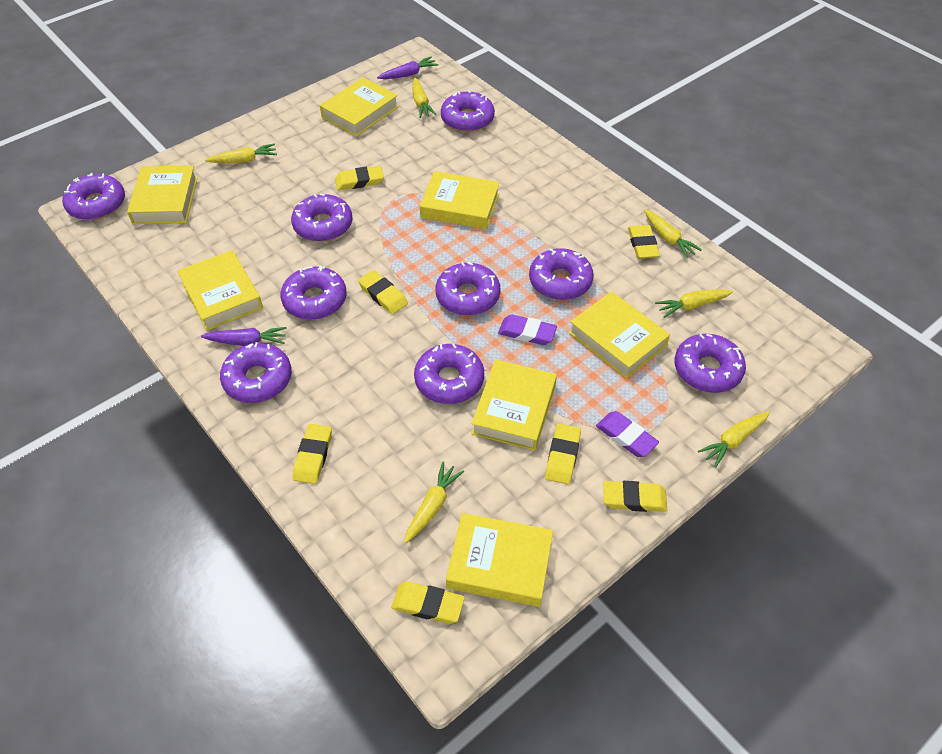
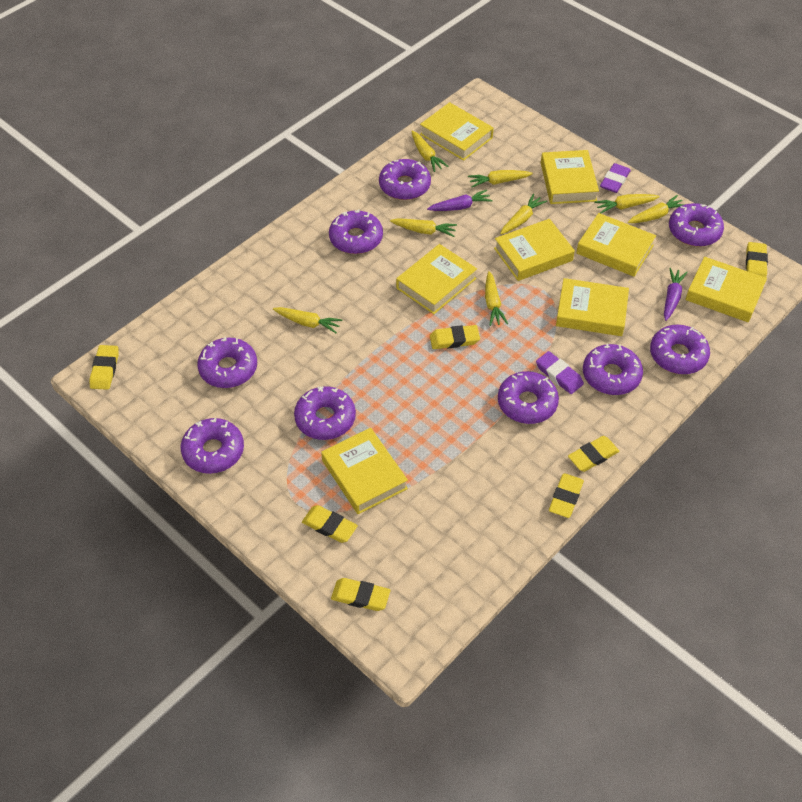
yellow book: [127,165,198,224] [177,250,263,331] [320,77,399,137] [420,171,500,229] [446,513,553,607] [471,359,557,451] [569,291,670,378] = 7 -> [321,428,408,514] [396,244,477,314] [420,102,494,161] [494,219,575,281] [541,150,599,204] [556,278,629,336] [576,213,656,277] [685,257,767,322] = 8
yellow carrot: [205,143,277,163] [405,462,464,543] [413,77,436,118] [644,209,702,258] [655,289,733,318] [698,412,770,468] = 6 -> [273,307,342,333] [390,218,457,237] [411,131,449,172] [468,170,533,187] [485,271,508,326] [500,194,547,234] [595,194,660,214] [628,195,685,223] = 8

